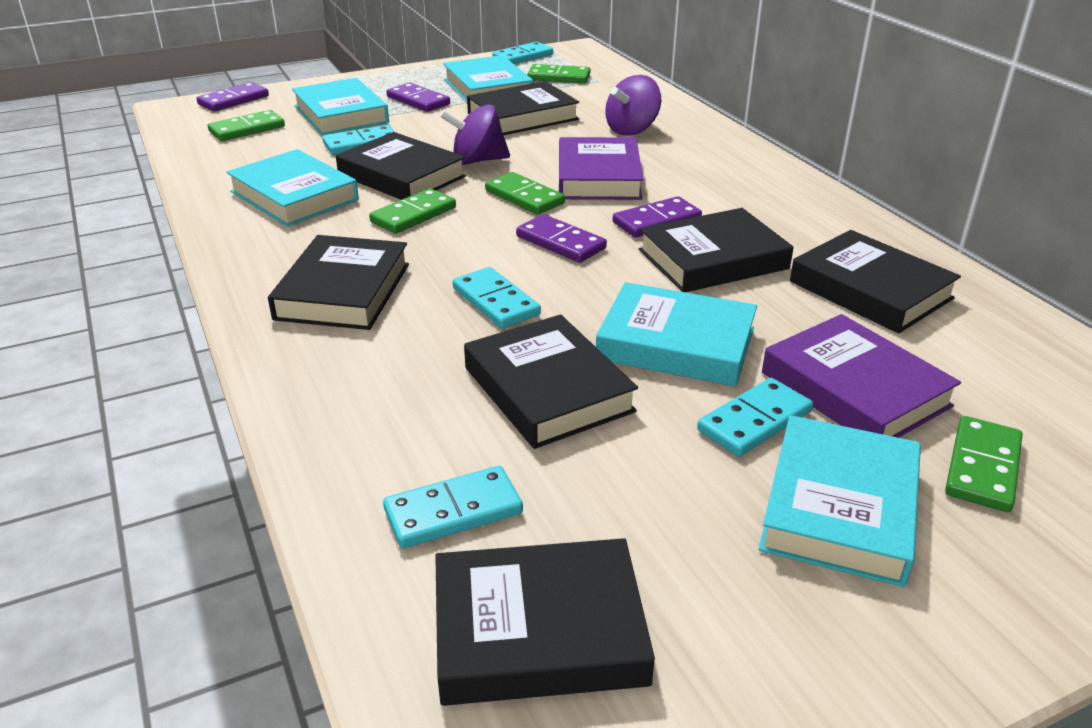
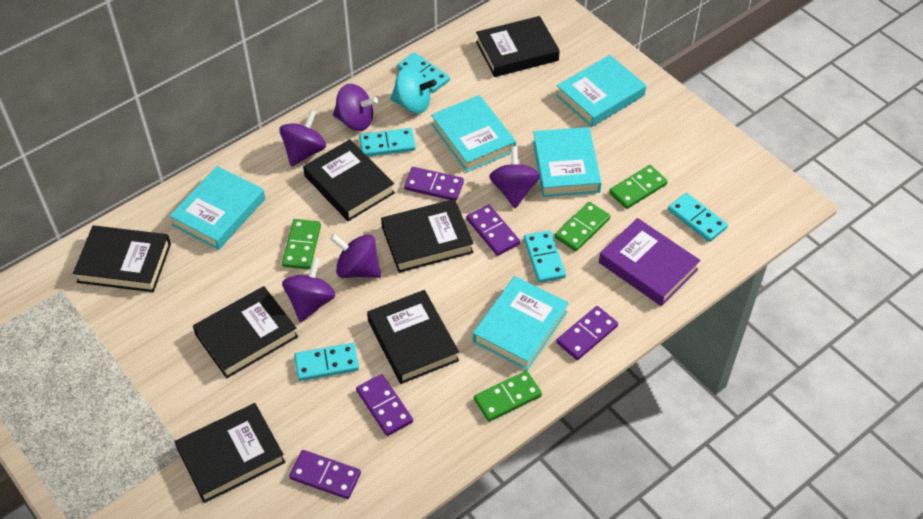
green domino: [208,110,285,141] [369,188,456,234] [485,172,565,214] [527,64,590,83] [945,416,1022,512] = 5 -> [282,219,321,269] [474,371,542,422] [555,202,610,251] [609,165,668,209] = 4
purple book: [559,137,643,200] [762,314,961,438] = 2 -> [599,218,701,306] = 1
purple domino: [197,82,269,112] [386,83,450,112] [516,214,607,263] [613,196,702,238] = 4 -> [289,450,361,499] [356,374,413,436] [404,167,464,201] [466,204,520,256] [556,306,618,360] = 5
purple spinning top: [440,104,510,165] [605,75,661,136] = 2 -> [279,110,326,167] [282,257,335,322] [330,234,381,278] [333,84,378,131] [489,146,540,208] = 5
turquoise spinning top: none = 0 -> [390,67,437,114] = 1

